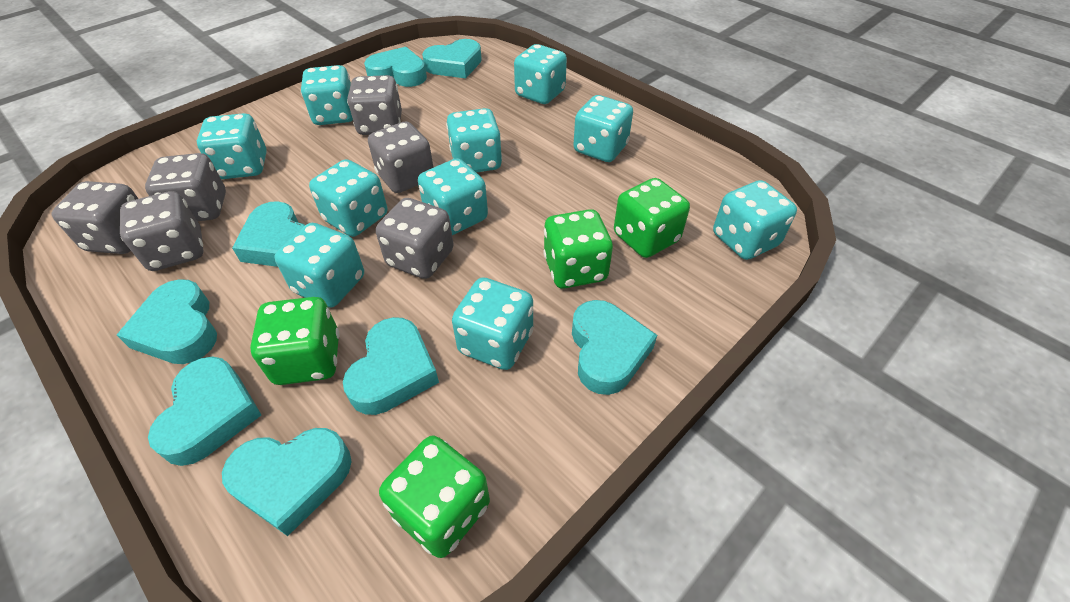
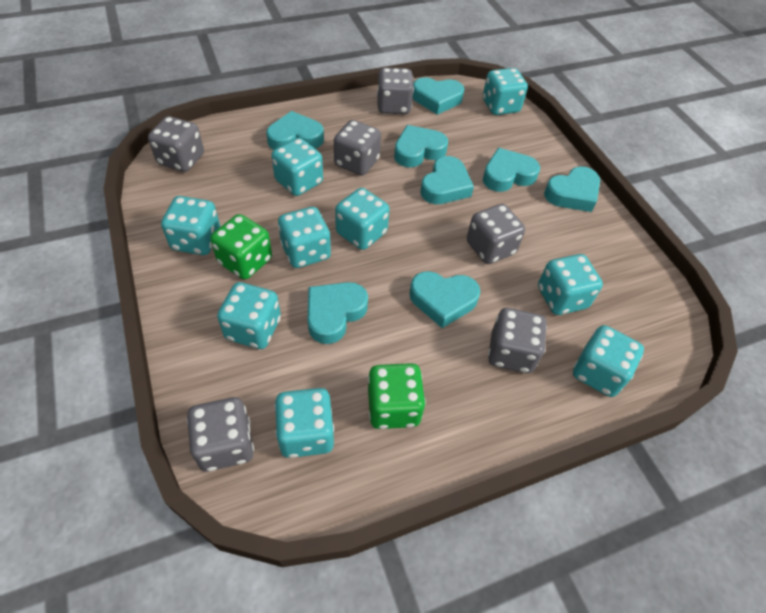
green dice: [250,297,340,385] [379,436,490,558] [543,209,613,289] [614,178,690,258] = 4 -> [210,214,272,279] [368,363,426,429] = 2
turquoise dice: [197,113,267,179] [275,223,364,308] [301,65,353,125] [309,159,387,237] [418,158,488,235] [446,108,502,173] [452,277,533,370] [514,44,567,104] [573,95,633,162] [713,180,797,260] = 10 -> [161,196,220,255] [217,282,281,349] [271,138,323,196] [275,388,334,458] [278,207,331,268] [335,188,389,250] [483,68,528,115] [538,254,603,315] [573,325,644,397] = 9

